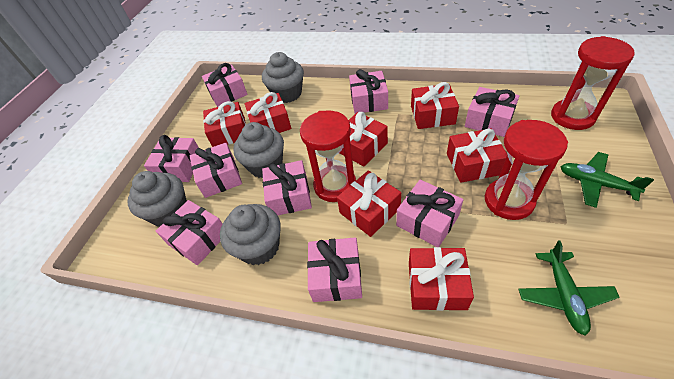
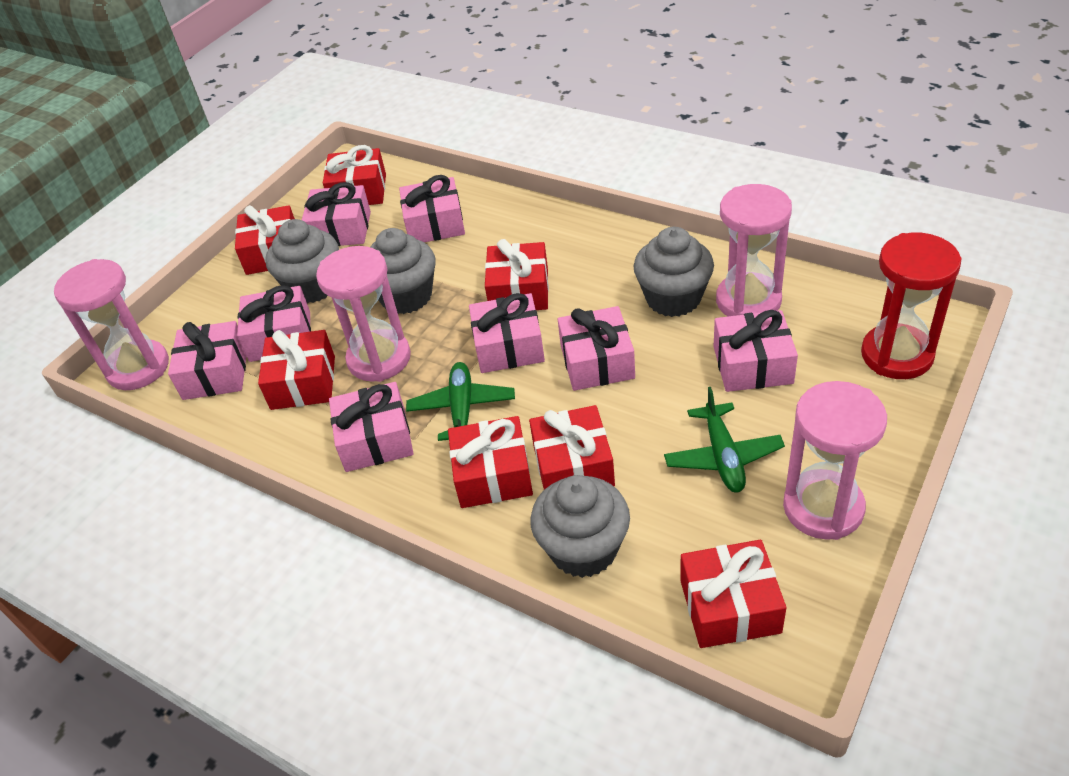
pink gift: [144,135,199,182] [156,200,222,265] [190,143,242,198] [202,63,248,107] [262,160,312,215] [307,237,362,302] [349,69,388,114] [396,180,463,247] [465,87,520,137] = 9 -> [168,321,246,400] [237,285,311,362] [302,182,371,246] [329,382,414,472] [399,175,465,242] [469,293,545,373] [558,306,635,391] [714,310,798,392] = 8
pink hourglass: none = 0 -> [54,259,169,390] [316,246,411,382] [716,184,792,316] [783,381,887,540] = 4
red hourglass: [300,111,356,202] [485,120,568,220] [551,36,635,130] = 3 -> [861,233,961,379] = 1

